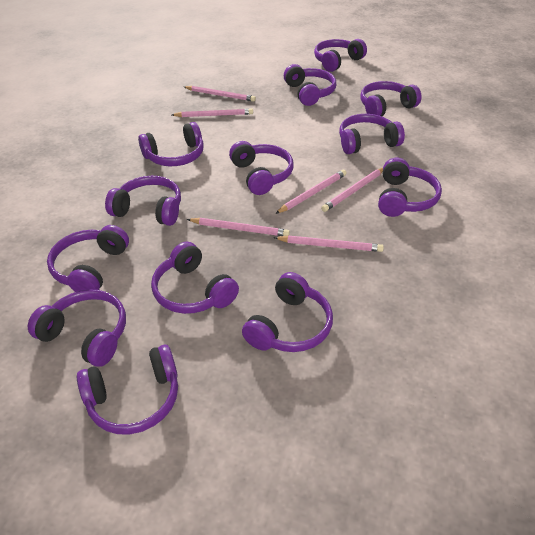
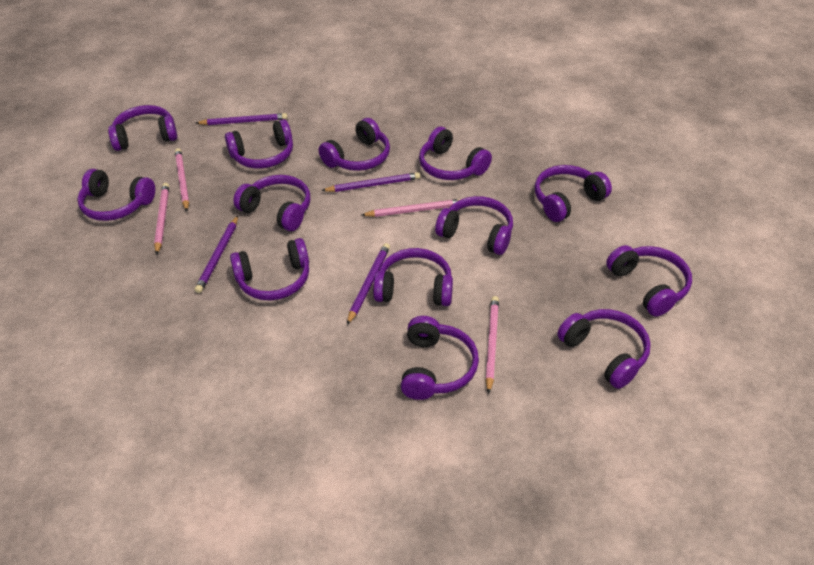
pink pencil: [172,109,253,117] [184,86,256,102] [187,218,290,236] [274,235,384,252] [275,170,346,214] [321,168,383,212] = 6 -> [154,183,169,255] [175,148,189,211] [361,199,461,217] [486,296,499,394] = 4
purple pencil: none = 0 -> [195,216,238,293] [196,113,287,125] [321,172,420,192] [347,243,390,325] = 4

